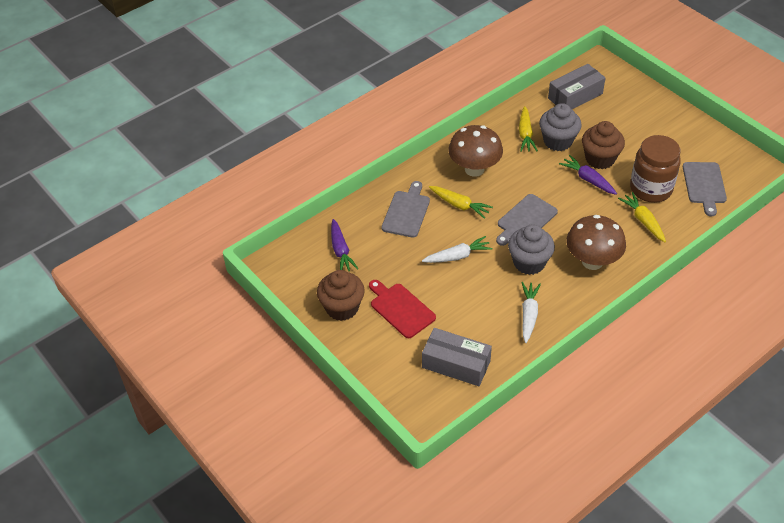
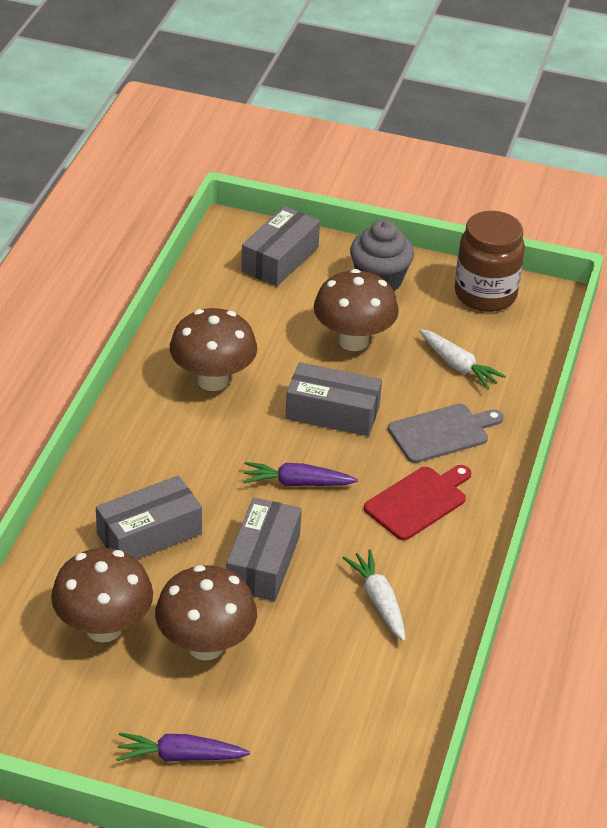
brown cupcake: [317,270,365,321] [582,121,625,169] = 2 -> none = 0
brown mushroom: [448,125,503,177] [566,215,626,270] = 2 -> [51,548,153,643] [155,565,257,660] [170,308,257,391] [314,269,399,351] = 4
grey box: [422,328,492,386] [548,64,605,109] = 2 -> [96,476,202,559] [226,497,302,601] [241,206,320,286] [286,362,382,436] = 4
grey cupcake: [508,224,555,275] [539,103,582,151] = 2 -> [350,220,414,291] = 1
grey cutting board: [382,181,430,238] [496,194,558,246] [683,162,727,216] = 3 -> [388,404,504,463] = 1
yellow carrot: [429,186,493,219] [519,106,538,152] [618,192,666,242] = 3 -> none = 0

